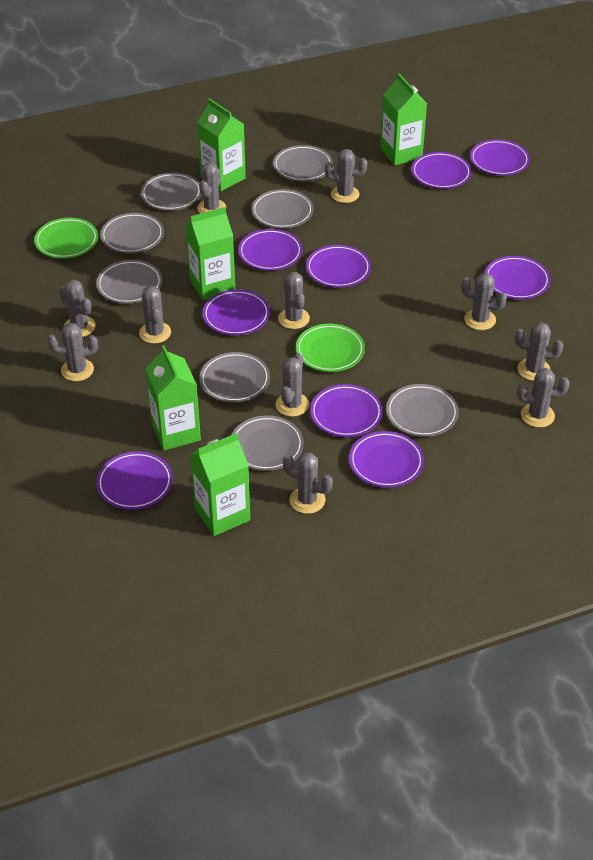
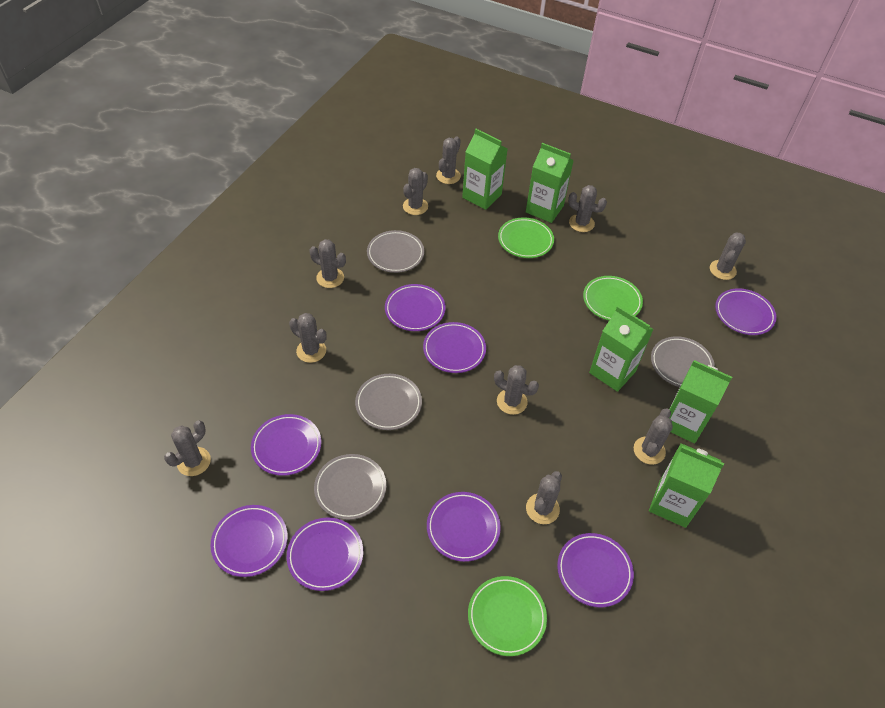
green plate: [34,218,98,259] [296,324,365,372] = 2 -> [468,576,547,656] [498,217,554,258] [583,276,643,321] = 3
grey cactus: [47,323,98,381] [59,280,96,337] [139,286,171,344] [197,163,226,214] [276,353,309,417] [278,272,310,329] [283,453,333,514] [325,149,367,203] [461,273,507,330] [515,322,563,381] [517,368,570,427] = 11 -> [164,421,211,476] [289,313,326,363] [309,239,346,288] [403,168,428,215] [436,136,461,184] [494,365,539,415] [526,471,562,524] [568,185,607,232] [634,408,673,465] [710,232,746,280] = 10
grey plate: [96,260,162,304] [100,213,164,253] [141,172,201,211] [199,352,270,402] [232,415,304,471] [252,189,314,228] [273,145,333,181] [386,384,459,437] = 8 -> [314,454,386,520] [355,374,422,430] [367,230,424,273] [651,336,715,387] = 4
purple plate: [96,451,173,510] [203,289,270,335] [238,229,302,271] [306,245,371,288] [310,384,383,437] [349,431,424,488] [411,152,472,189] [470,140,530,175] [485,256,550,299] = 9 -> [211,505,288,577] [251,414,321,476] [287,518,363,591] [385,284,446,331] [423,322,486,373] [427,492,501,562] [557,533,634,607] [715,288,777,335] = 8

